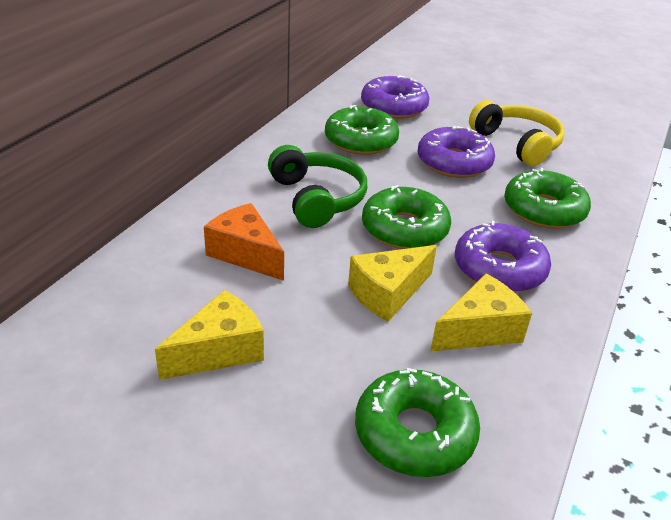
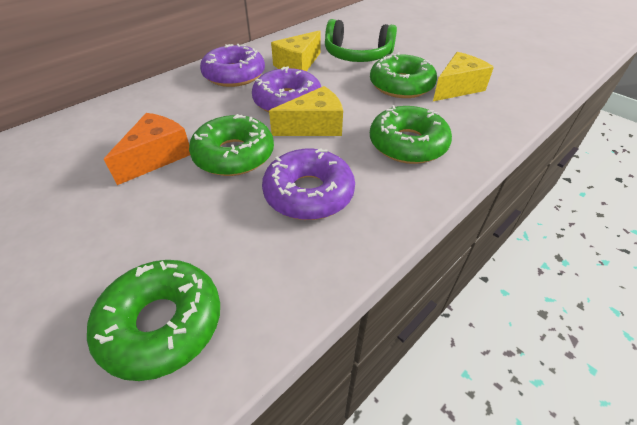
yellow headphones: [469,100,565,166] = 1 -> none = 0

